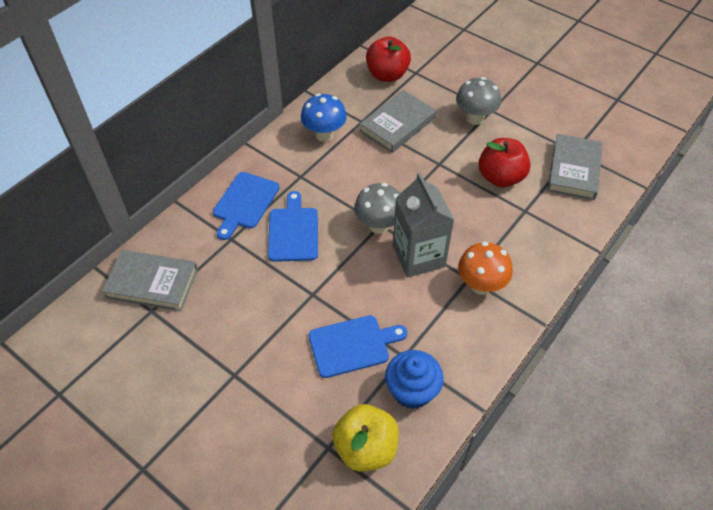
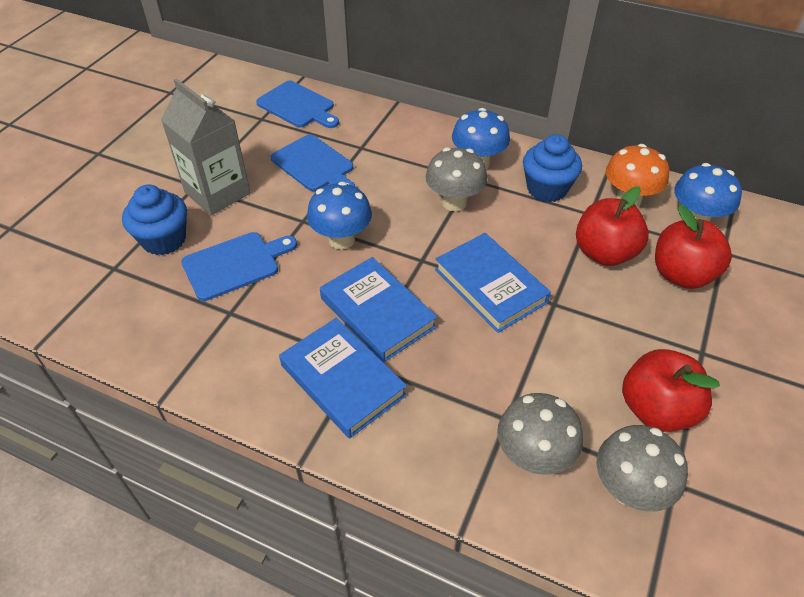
blue book: none = 0 -> [279,318,407,439] [320,257,437,363] [435,233,551,333] = 3
blue cupcake: [385,350,444,409] = 1 -> [122,184,187,255] [523,134,582,202] = 2
blue mushroom: [301,94,347,142] = 1 -> [307,182,372,250] [452,108,510,169] [674,163,742,222] = 3
grey book: [102,250,198,311] [360,90,436,153] [547,134,603,200] = 3 -> none = 0
grey mushroom: [354,183,400,234] [456,77,501,125] = 2 -> [426,147,487,211] [497,393,583,475] [596,425,688,512] = 3
red apple: [366,36,411,82] [479,138,531,187] = 2 -> [576,186,649,266] [622,349,720,432] [655,205,732,289] = 3
yellow apple: [333,404,399,472] = 1 -> none = 0

